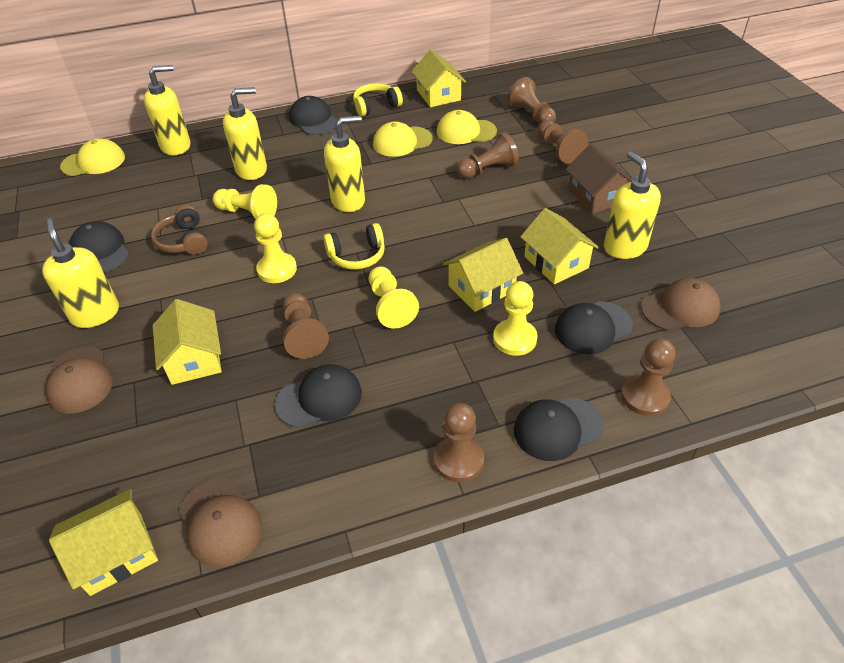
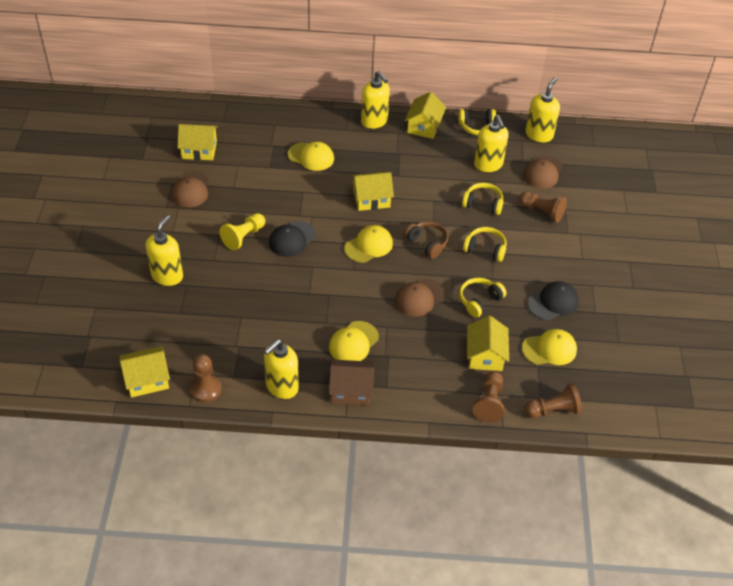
black cap: [70,221,129,272] [275,364,362,428] [289,96,338,135] [514,397,604,461] [555,301,633,354] = 5 -> [269,221,316,257] [528,281,579,320] = 2
brown pawn: [283,293,329,359] [434,403,484,482] [457,132,519,179] [507,77,556,124] [538,120,588,164] [621,338,676,416] = 6 -> [190,354,222,403] [472,371,505,423] [518,192,567,223] [524,383,582,418] = 4
yellow cap: [60,138,125,176] [373,122,433,157] [437,110,497,144] = 3 -> [288,142,334,171] [329,321,379,361] [345,225,393,263] [522,329,577,365] = 4
yellow headphones: [323,223,385,270] [353,83,403,117] = 2 -> [458,109,496,135] [459,278,507,318] [462,183,504,215] [463,227,507,262] = 4
yellow pawn: [213,184,277,219] [254,213,297,283] [369,266,419,329] [493,281,538,356] = 4 -> [220,213,265,250] = 1

